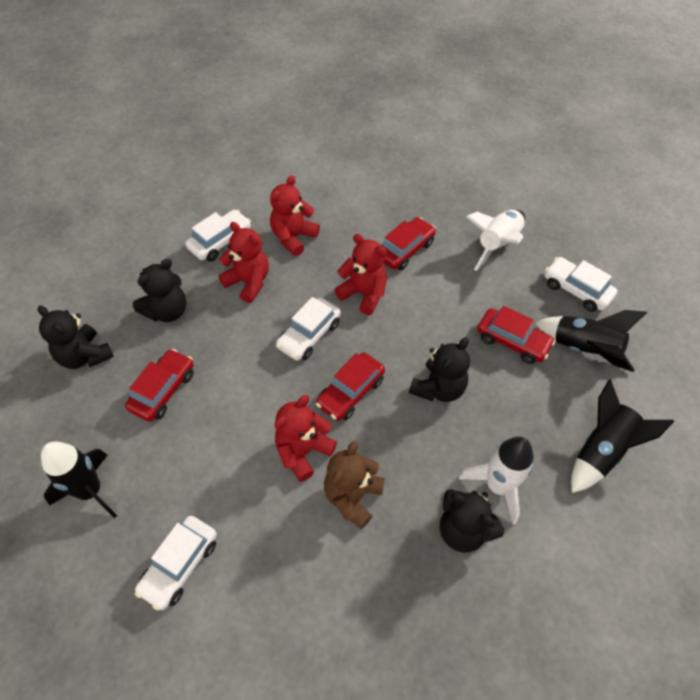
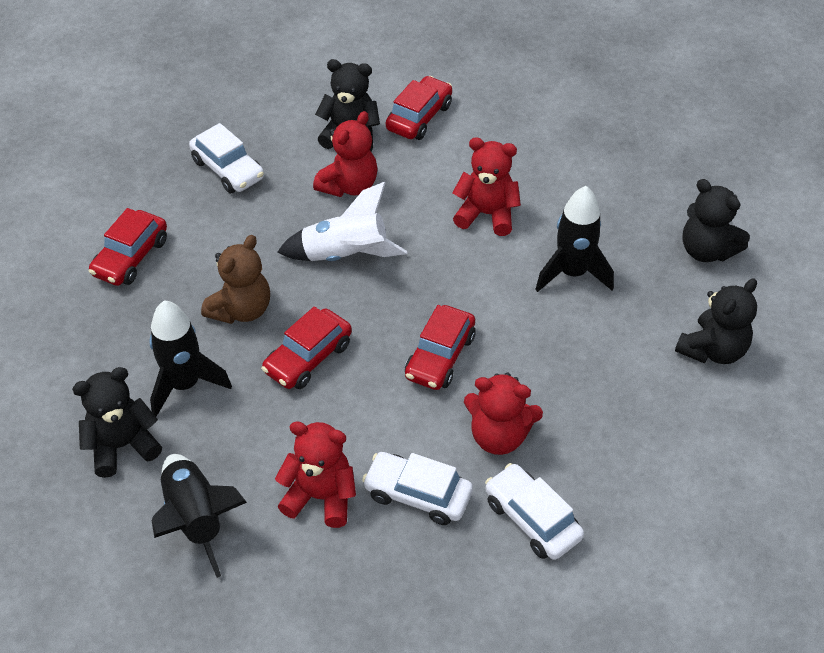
white car: [134,516,217,611] [185,210,251,261] [276,297,341,361] [545,257,617,312] = 4 -> [189,123,264,193] [362,452,473,525] [485,463,584,560] = 3
white rocket: [459,436,534,525] [466,210,525,271] = 2 -> [278,182,407,261] = 1

